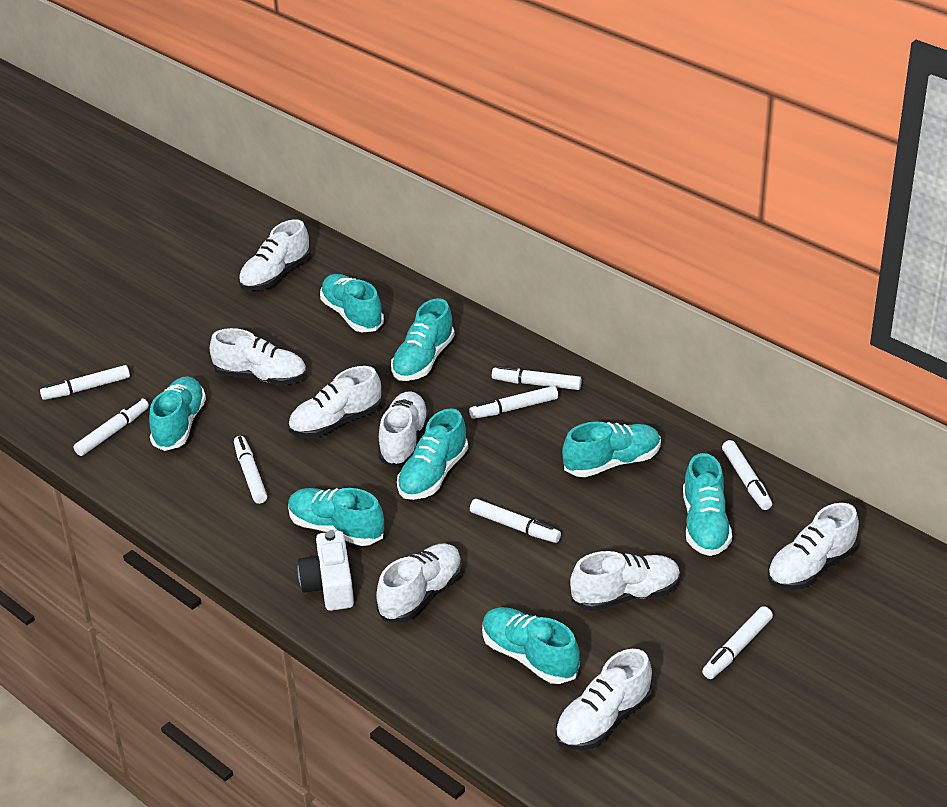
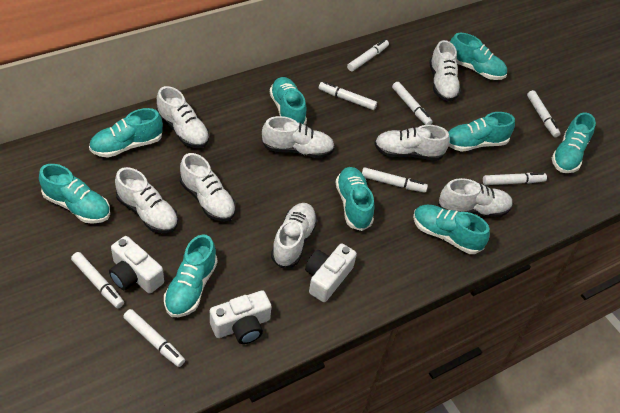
turquoise shoe: [149,376,206,451] [288,488,384,546] [320,274,384,332] [391,298,455,381] [397,408,468,500] [482,607,580,684] [562,421,661,477] [683,453,732,556] = 8 -> [39,164,110,224] [89,108,163,158] [164,234,218,317] [270,77,307,125] [335,167,375,231] [413,205,490,254] [448,112,515,152] [450,33,507,80] [552,112,596,173] = 9
white camera: [298,531,354,611] = 1 -> [109,236,164,294] [210,290,272,344] [305,244,357,302] = 3

